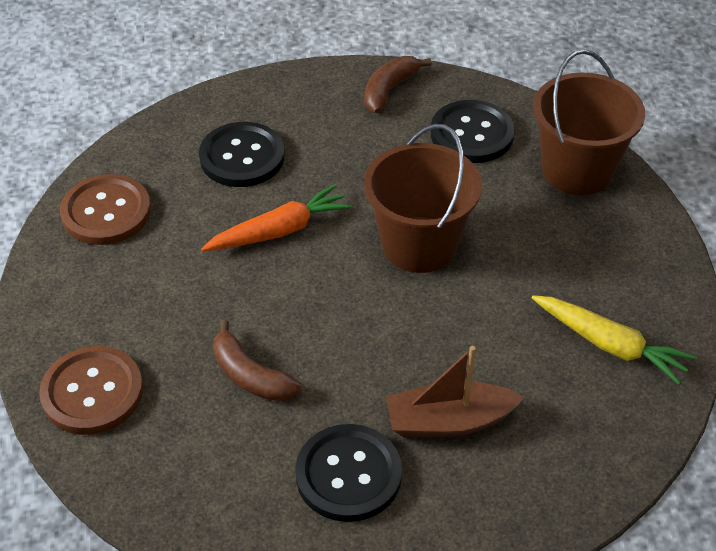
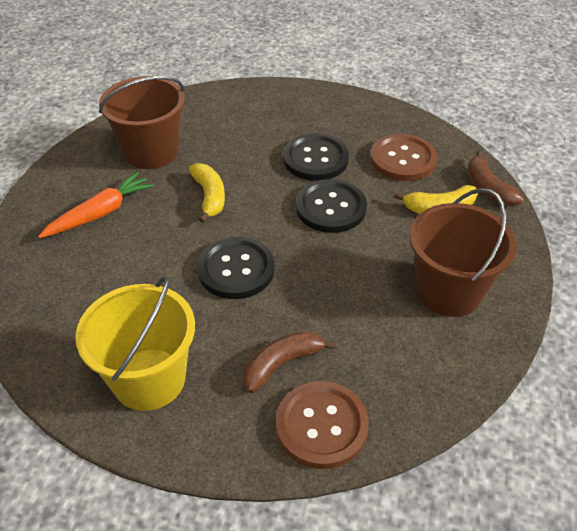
brown boat: [386,346,524,438] = 1 -> none = 0
yellow banana: none = 0 -> [189,163,225,223] [394,185,478,213] = 2
yellow bucket: none = 0 -> [75,276,195,411] = 1
yellow carrot: [532,295,696,385] = 1 -> none = 0

